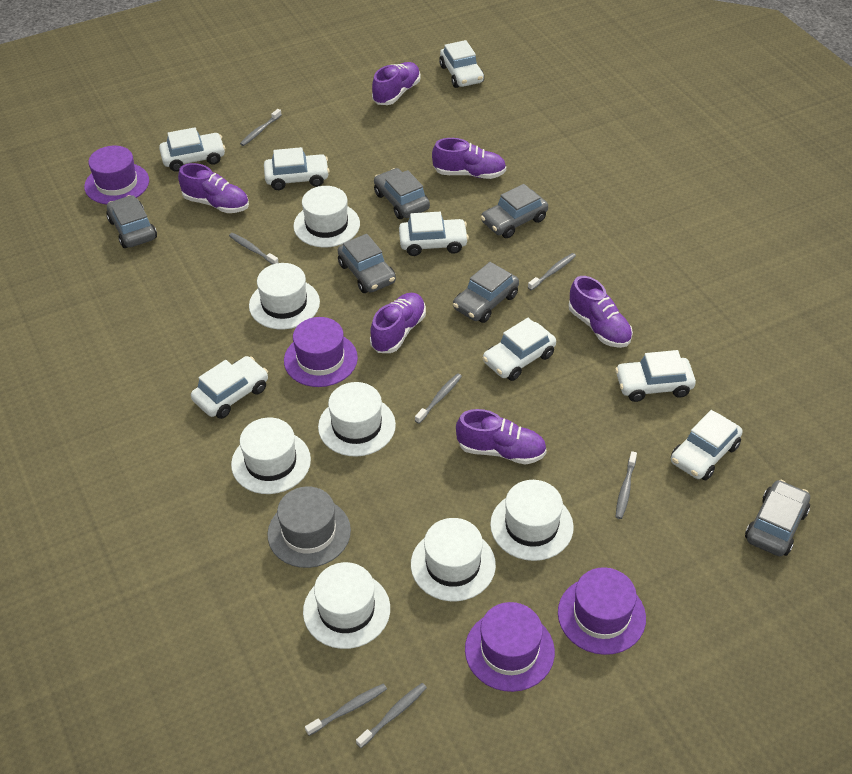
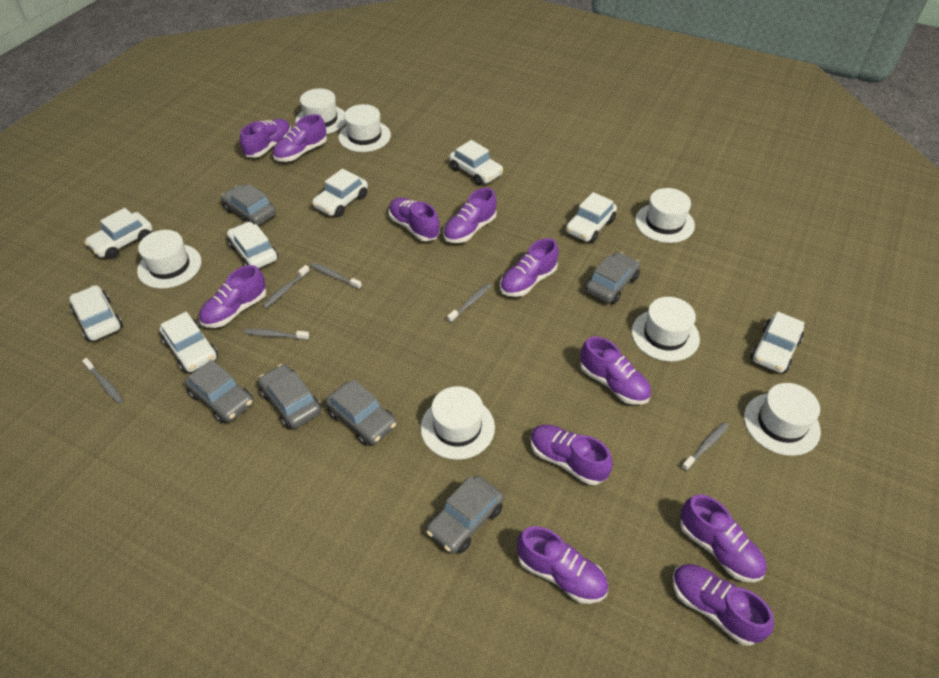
grey hat: [267,486,351,568] = 1 -> none = 0
grey toothbrush: [229,233,279,264] [240,109,282,146] [305,683,387,736] [356,683,427,748] [415,373,462,424] [528,253,576,291] [616,451,637,519] = 7 -> [82,358,124,404] [244,329,309,340] [262,265,310,308] [310,263,362,289] [447,283,491,323] [682,422,729,471] = 6
purple hat: [84,146,149,204] [284,317,358,387] [465,602,555,692] [558,567,646,655] = 4 -> none = 0
purple shoe: [178,163,249,213] [370,293,426,353] [372,62,421,105] [432,138,506,179] [456,409,547,465] [569,276,633,348] = 6 -> [199,265,266,328] [240,119,291,158] [273,114,327,162] [389,197,440,241] [443,188,497,243] [500,238,559,297] [517,526,608,604] [530,425,613,485] [580,336,651,405] [672,564,774,646] [680,494,767,582] = 11

